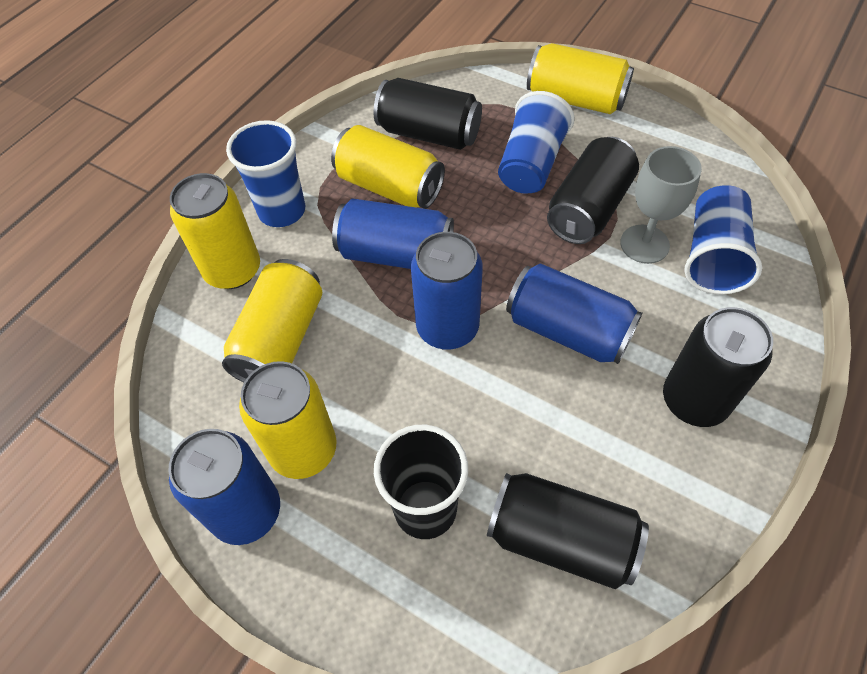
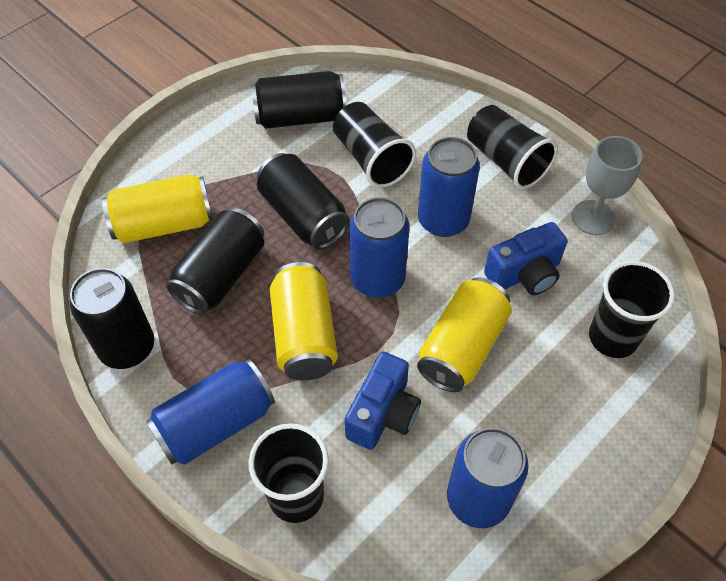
black cup: [374,425,468,539] = 1 -> [248,423,329,523] [333,102,416,188] [467,105,558,189] [589,261,675,358] = 4
blue camera: none = 0 -> [345,352,421,450] [484,222,568,295] = 2
blue cup: [226,120,305,227] [498,91,575,194] [684,185,762,295] = 3 -> none = 0
yellow can: [170,173,260,289] [222,259,322,382] [239,361,336,479] [331,125,445,209] [527,43,634,114] = 5 -> [102,174,213,243] [270,262,338,381] [417,277,512,392] = 3

